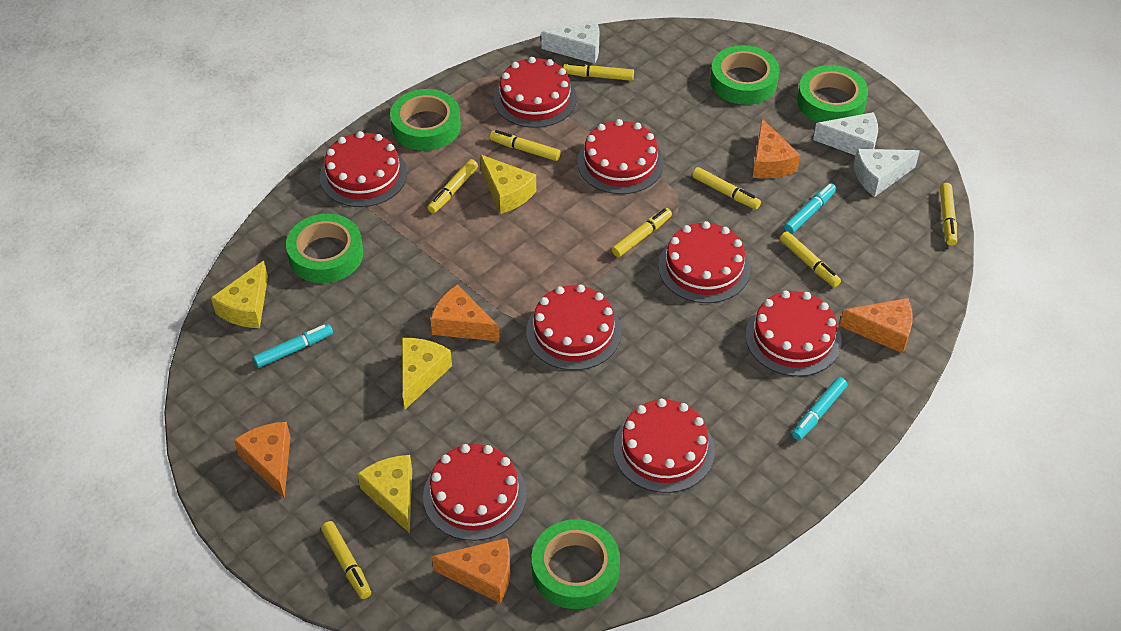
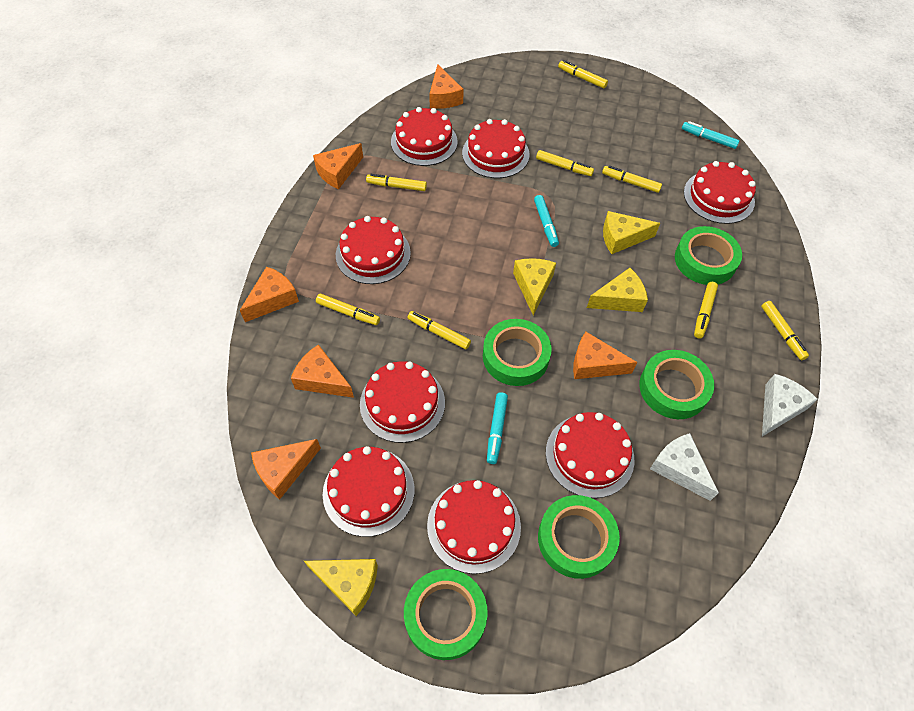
orange cheese: [234,422,290,499] [430,284,499,341] [432,538,510,603] [753,119,800,179] [840,298,913,354] = 5 -> [240,267,299,322] [251,439,321,500] [291,344,354,398] [313,143,363,189] [429,64,464,109] [573,332,638,379] = 6
white cheese: [541,18,599,64] [813,112,878,155] [853,149,920,197] = 3 -> [650,433,719,501] [762,374,818,436] = 2

